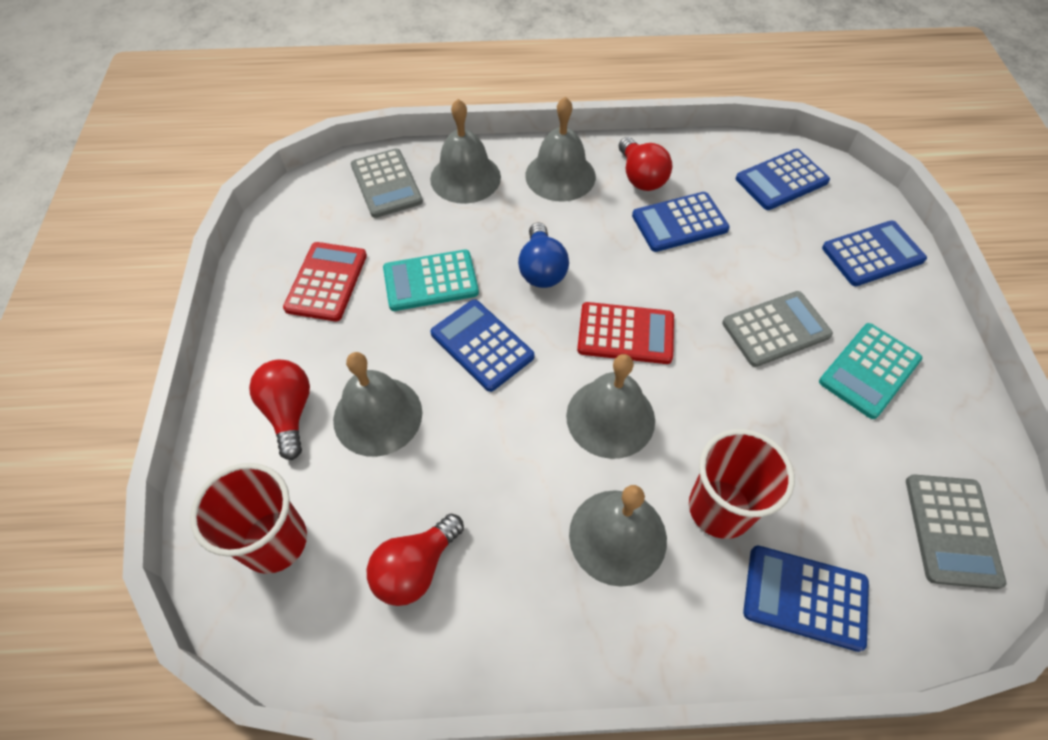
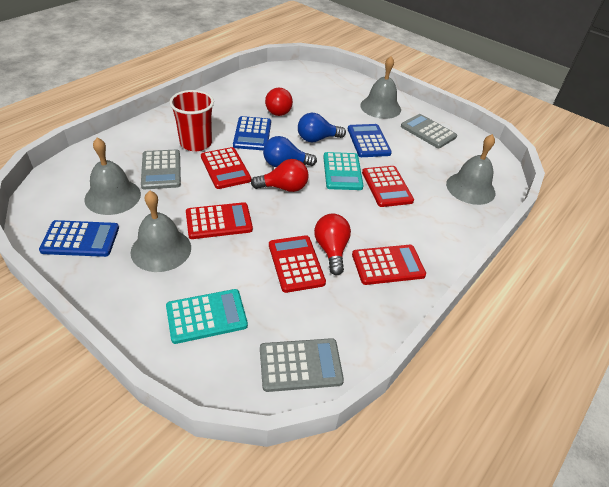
blue calculator: [431,299,534,392] [632,192,730,252] [736,149,830,210] [743,546,869,652] [822,221,927,286] = 5 -> [39,220,119,257] [233,116,271,150] [348,124,392,157] = 3
blue light bulb: [518,222,569,288] = 1 -> [263,136,317,167] [298,113,346,142] = 2
grey bell: [333,352,422,457] [430,99,501,204] [525,97,596,201] [566,354,655,459] [569,485,667,587] = 5 -> [84,137,141,215] [131,191,191,272] [360,56,401,119] [446,134,495,205] = 4
red calculator: [283,242,367,321] [577,302,674,364] = 2 -> [186,202,253,239] [201,147,251,189] [269,235,326,293] [352,245,426,285] [362,166,414,207] = 5
red cup: [190,463,307,574] [689,429,795,539] = 2 -> [169,90,214,151] = 1

